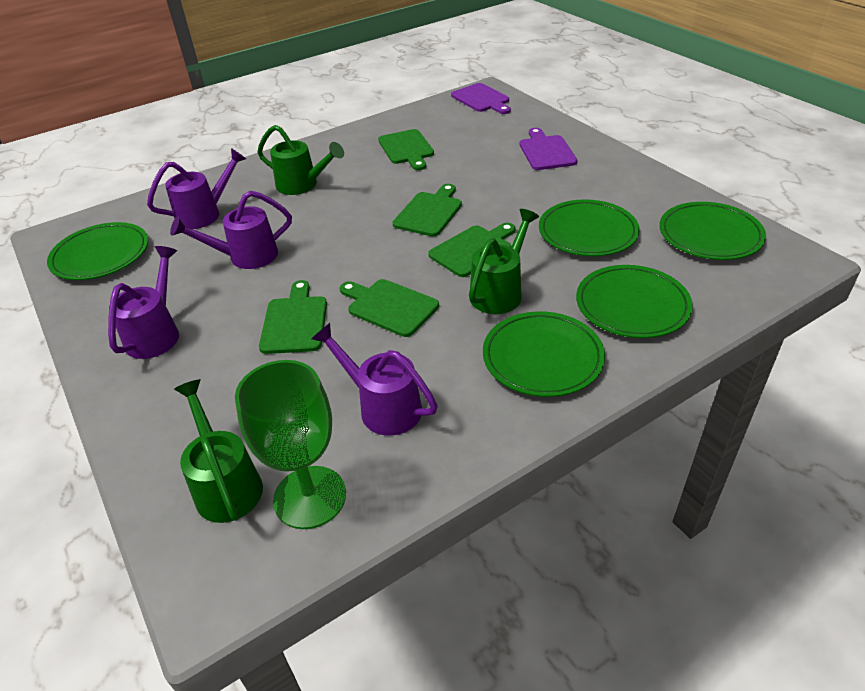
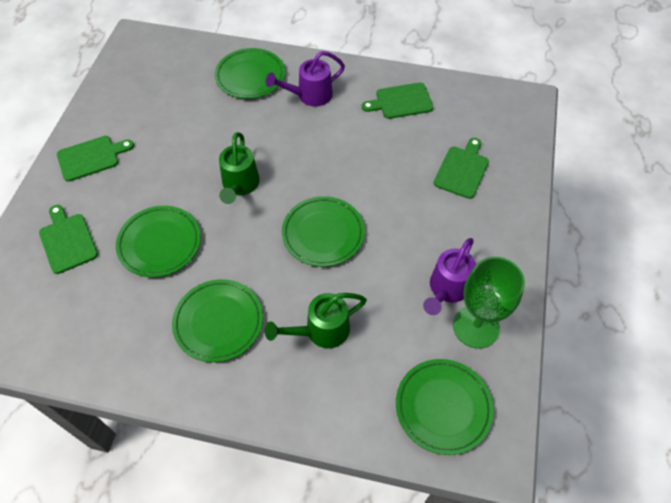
green cutting board: [259,280,327,354] [340,279,439,337] [378,129,434,170] [392,184,462,236] [428,223,516,277] = 5 -> [39,205,98,274] [57,136,134,182] [362,83,433,119] [434,138,489,199] = 4
green watering can: [174,379,263,523] [257,125,344,195] [469,209,539,314] = 3 -> [219,132,260,204] [265,293,367,348] = 2
purple cutting board: [451,83,511,114] [519,128,578,170] = 2 -> none = 0
purple watering can: [108,246,179,359] [147,148,246,229] [170,190,292,269] [311,323,438,436] = 4 -> [266,51,345,106] [423,238,476,315] = 2

